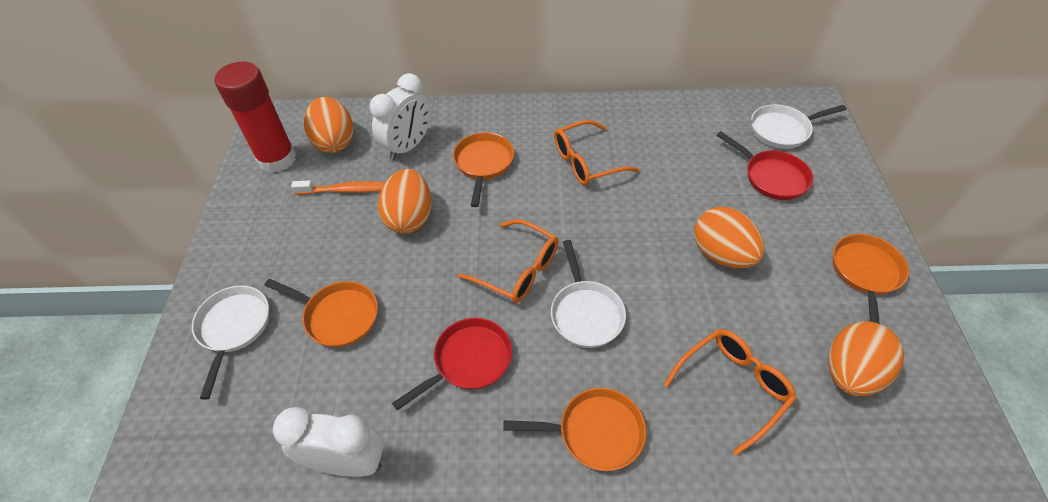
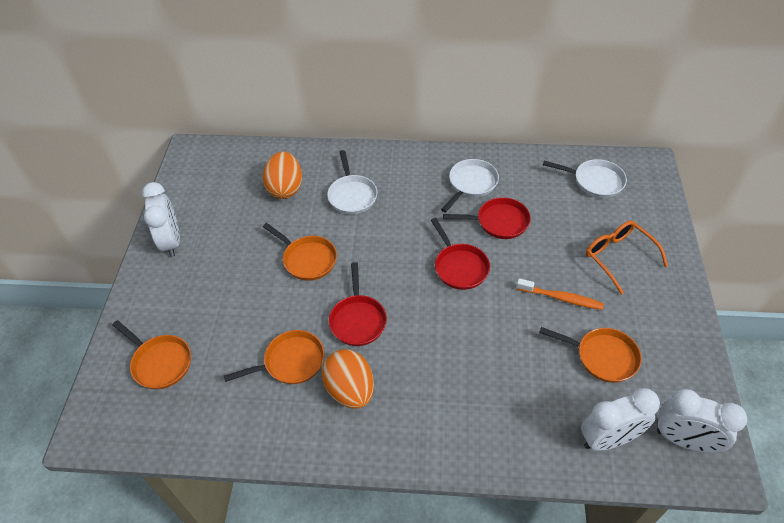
orange egg: [304,97,354,153] [378,169,432,234] [694,207,765,268] [828,321,904,396] = 4 -> [263,151,302,199] [322,349,374,409] = 2
orange glasses: [458,219,559,303] [554,120,640,185] [664,329,796,456] = 3 -> [586,221,668,295] = 1
red glue stick: [215,62,296,173] = 1 -> none = 0
red pan: [392,318,512,410] [717,131,813,200] = 2 -> [329,262,387,346] [431,218,490,290] [443,197,531,239] = 3
white clock: [273,407,384,477] [370,73,431,160] = 2 -> [142,182,180,257] [581,388,660,451] [657,389,747,452] = 3

